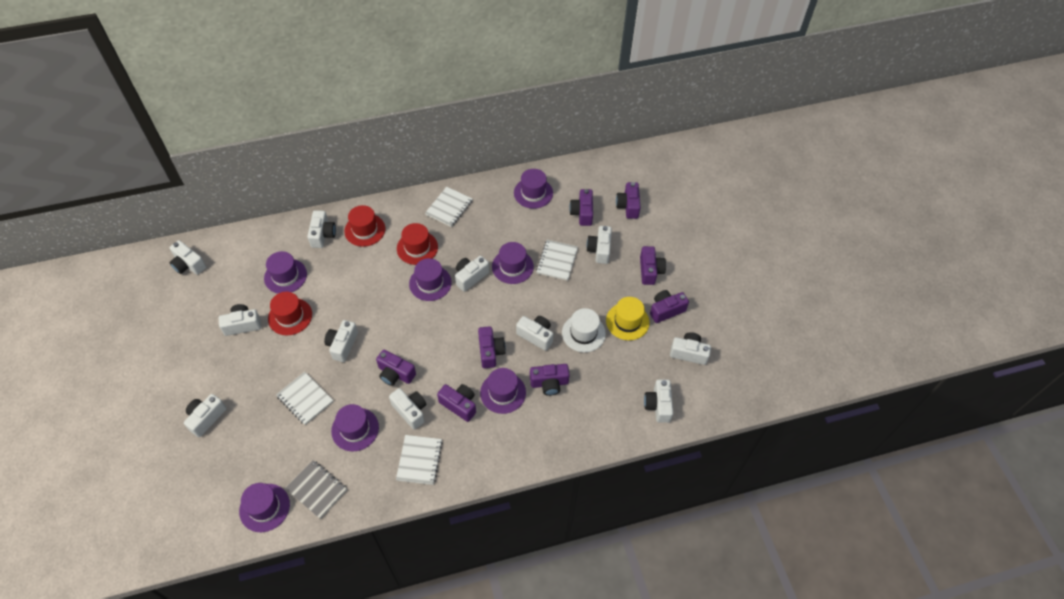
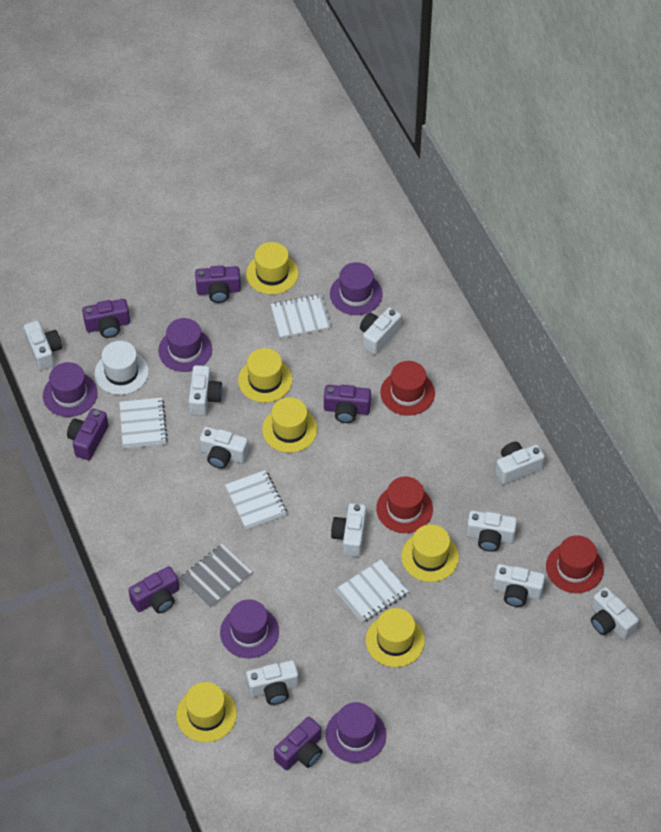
purple camera: [376,350,416,386] [437,384,476,422] [478,326,506,368] [530,364,570,396] [569,189,593,226] [616,182,641,219] [640,246,666,285] [650,290,689,323] = 8 -> [67,408,108,460] [82,299,130,338] [128,566,179,613] [195,266,241,303] [274,717,322,770] [324,385,371,423] = 6
purple hat: [239,483,290,532] [264,251,307,293] [331,404,379,451] [409,258,452,301] [480,368,526,414] [492,242,534,284] [514,169,553,209] = 7 -> [43,362,98,417] [158,318,212,372] [220,599,279,658] [325,702,386,763] [330,262,383,315] = 5
white camera: [169,240,206,275] [184,394,227,437] [219,304,261,336] [307,210,336,248] [324,320,358,362] [389,388,427,430] [455,256,489,292] [516,316,553,351] [586,226,612,264] [644,379,673,423] [670,332,711,365] = 11 -> [24,320,62,370] [189,365,223,416] [200,427,249,469] [246,660,299,705] [331,503,366,557] [360,307,402,355] [466,510,517,552] [493,564,545,607] [495,442,545,485] [591,587,639,640] = 10
yellow hat: [606,297,649,340] = 1 -> [176,682,237,742] [238,348,293,403] [246,242,299,295] [262,397,317,453] [366,608,425,667] [401,524,459,582] = 6

